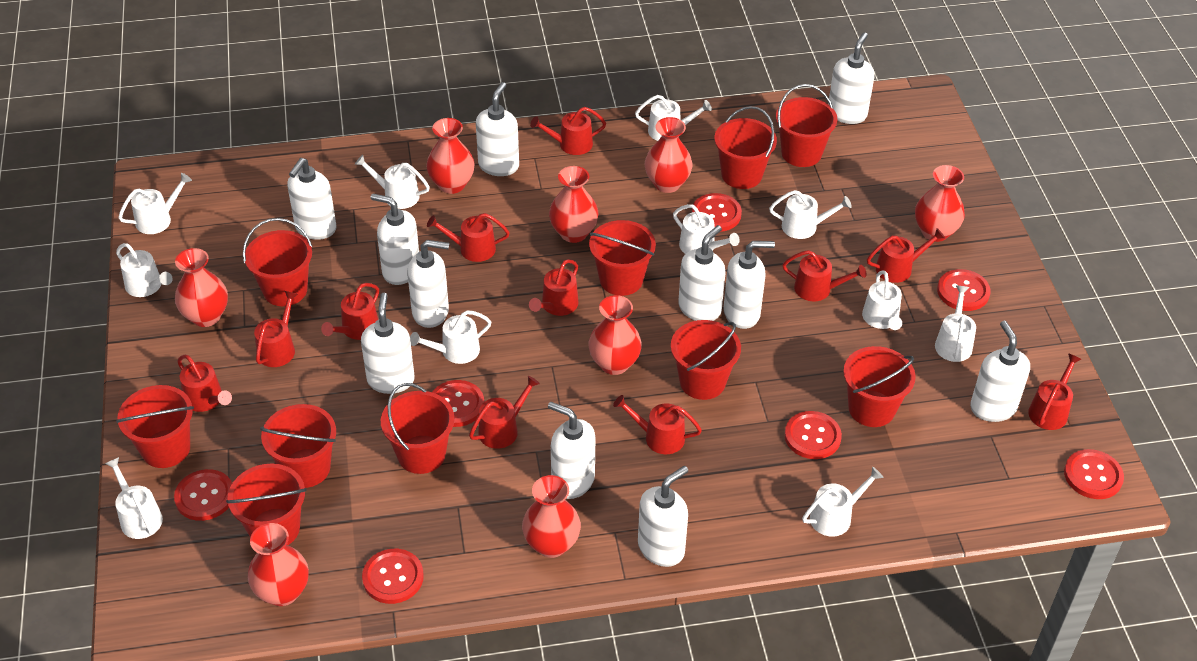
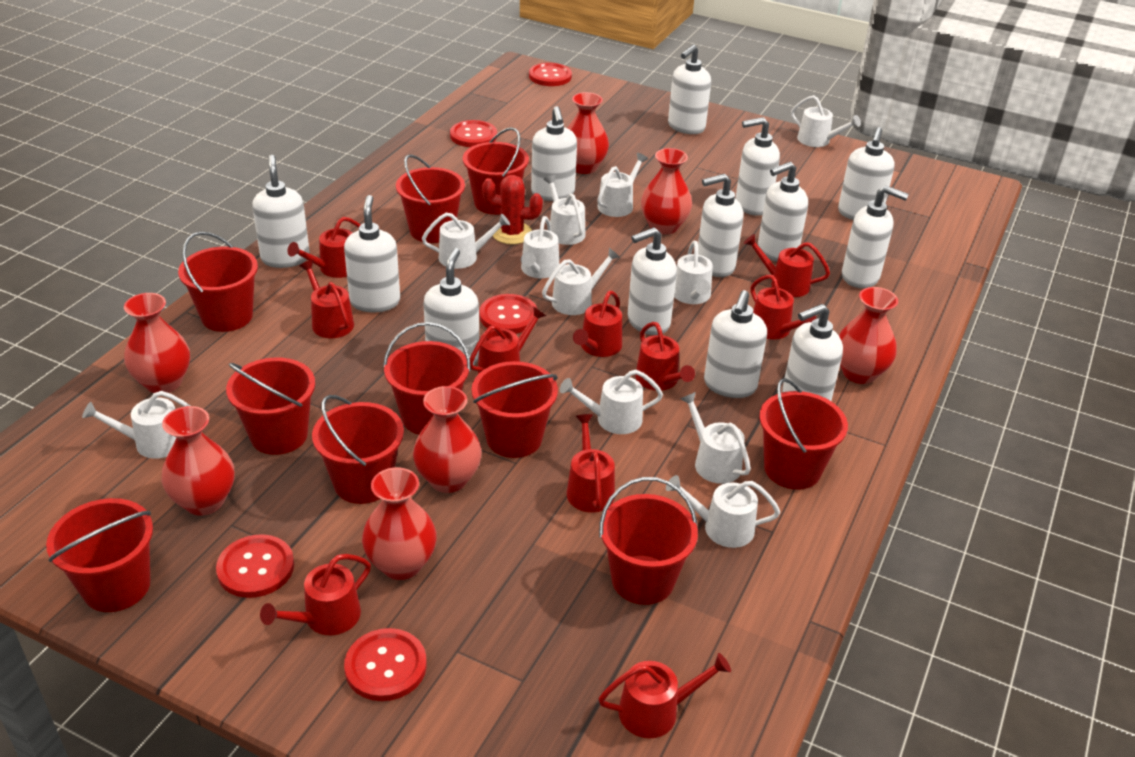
red button: [174,469,232,521] [362,549,424,604] [432,380,484,427] [692,193,742,232] [785,411,842,459] [937,269,991,311] [1064,449,1124,499] = 7 -> [216,534,294,598] [344,628,427,701] [450,120,497,147] [479,294,537,334] [529,63,572,86] = 5
red cactus: none = 0 -> [482,175,543,245] = 1
red vase: [175,248,228,327] [248,523,309,606] [426,118,475,194] [522,475,581,558] [549,166,599,243] [588,295,642,375] [645,117,692,193] [915,165,965,242] = 8 -> [124,293,190,393] [161,406,234,516] [362,467,436,580] [413,386,482,493] [568,92,609,174] [641,148,692,235] [839,287,898,384] = 7
red watering can: [177,355,232,412] [254,291,298,367] [321,283,379,340] [427,213,510,262] [469,376,540,449] [529,259,578,316] [530,107,606,155] [613,395,702,454] [782,250,866,301] [867,228,945,283] [1028,353,1081,430] = 11 -> [260,554,371,635] [287,217,360,278] [299,260,354,338] [470,307,546,374] [567,414,615,513] [573,291,622,357] [598,653,731,739] [635,322,695,391] [744,234,830,297] [751,275,816,340] = 10
white soap dispenser: [287,158,337,240] [361,293,415,394] [371,194,419,285] [407,240,449,328] [476,82,519,176] [548,402,595,499] [638,466,688,567] [678,225,726,321] [723,241,775,329] [828,32,875,124] [970,321,1030,422] = 11 -> [252,155,310,268] [344,195,400,313] [423,248,479,365] [531,106,577,201] [628,227,677,335] [668,45,711,134] [698,174,744,277] [704,290,767,398] [735,117,780,216] [758,162,808,262] [782,304,843,401] [838,127,894,220] [842,186,909,288] = 13

